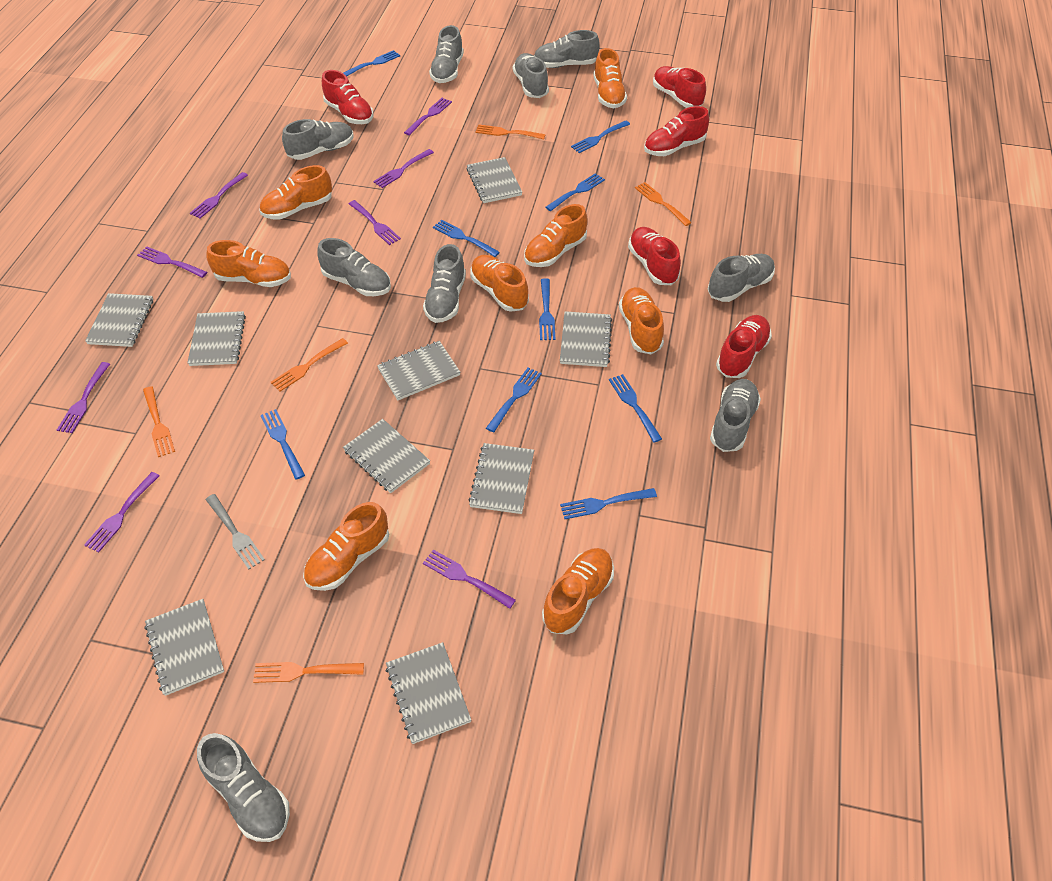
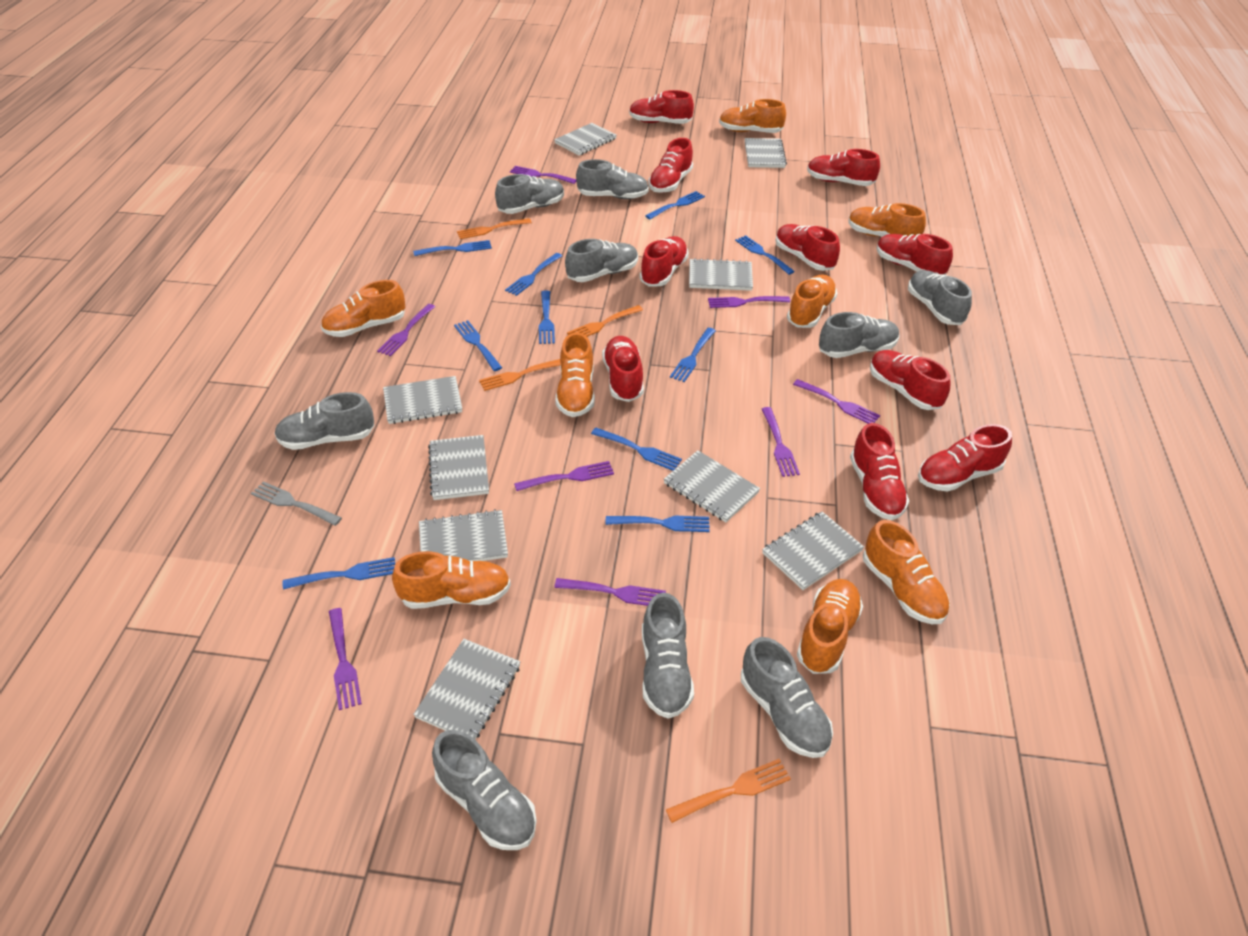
blue fork: [261,409,305,480] [343,50,400,76] [433,220,500,257] [486,368,542,432] [539,278,555,340] [546,173,605,211] [560,488,657,519] [571,120,630,153] [609,374,662,443] = 9 -> [283,557,395,590] [413,240,492,256] [454,320,502,371] [505,253,562,296] [539,290,555,344] [591,427,682,471] [606,516,710,532] [645,191,705,219] [670,328,716,382] [735,235,795,275] = 10
orange fork: [143,386,175,457] [253,662,364,683] [271,338,348,392] [475,124,546,139] [635,182,692,226] = 5 -> [457,218,532,239] [479,359,561,391] [567,305,643,337] [666,759,791,823] = 4
red shoe: [322,70,374,124] [628,227,681,285] [644,106,709,156] [653,66,706,108] [716,315,772,378] = 5 -> [602,336,644,402] [629,90,694,124] [640,236,689,287] [649,138,693,193] [776,224,840,271] [807,149,880,186] [850,423,909,520] [870,350,950,410] [877,234,953,275] [918,424,1012,492] = 10

